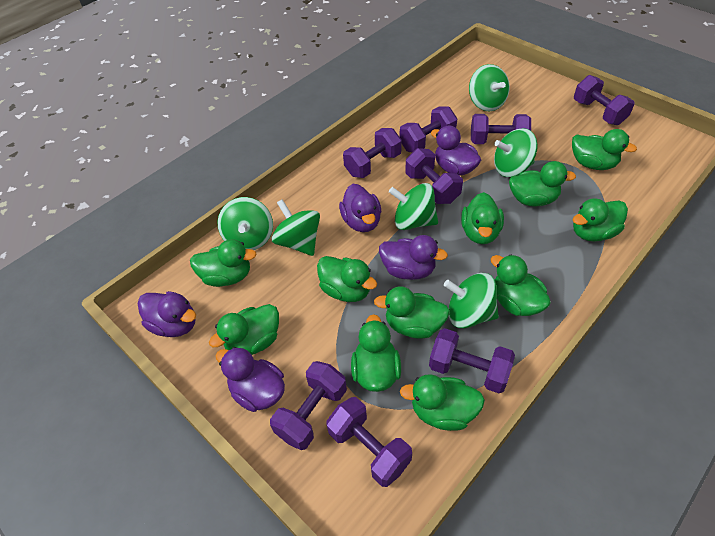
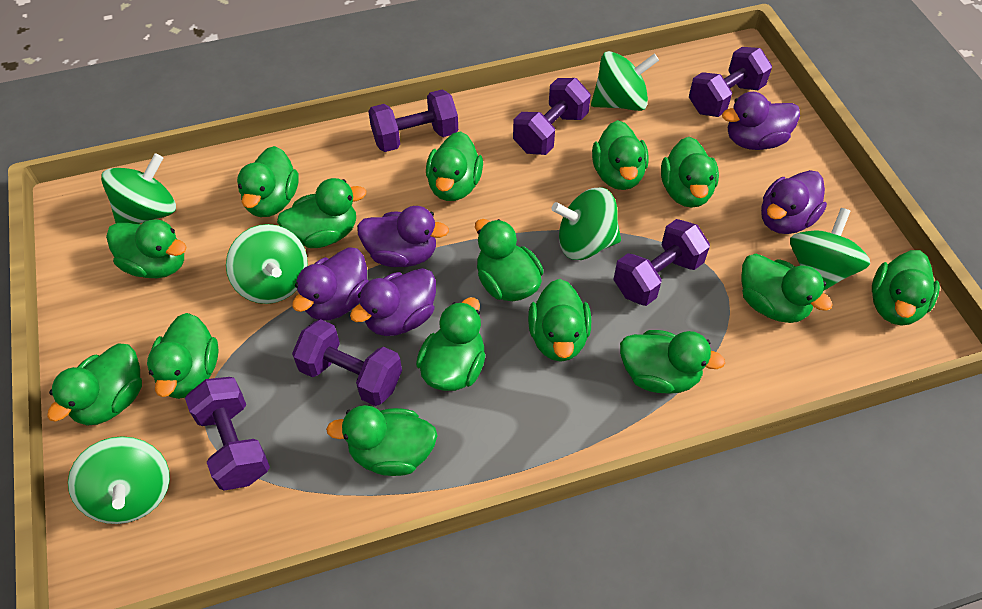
green duck: [190,239,257,287] [209,304,279,355] [317,256,377,302] [351,314,401,392] [374,286,450,339] [400,374,485,431] [461,192,504,244] [491,255,551,316] [509,161,576,207] [572,129,637,170] [573,199,628,242] = 11 -> [47,343,142,426] [106,219,187,278] [147,313,219,399] [237,146,298,217] [277,178,366,248] [326,405,438,476] [416,297,486,391] [426,131,483,201] [475,219,544,301] [528,279,591,362] [592,120,649,190] [620,330,725,394] [661,137,719,208] [741,254,833,323] [872,250,940,326] = 15
purple dumbbell: [270,361,347,450] [326,397,412,487] [343,128,402,178] [400,107,457,152] [405,148,463,204] [429,328,515,393] [471,114,531,144] [574,75,635,125] = 8 -> [185,377,270,491] [292,319,402,406] [368,90,458,152] [513,78,591,155] [613,219,710,306] [689,47,772,117] = 6

